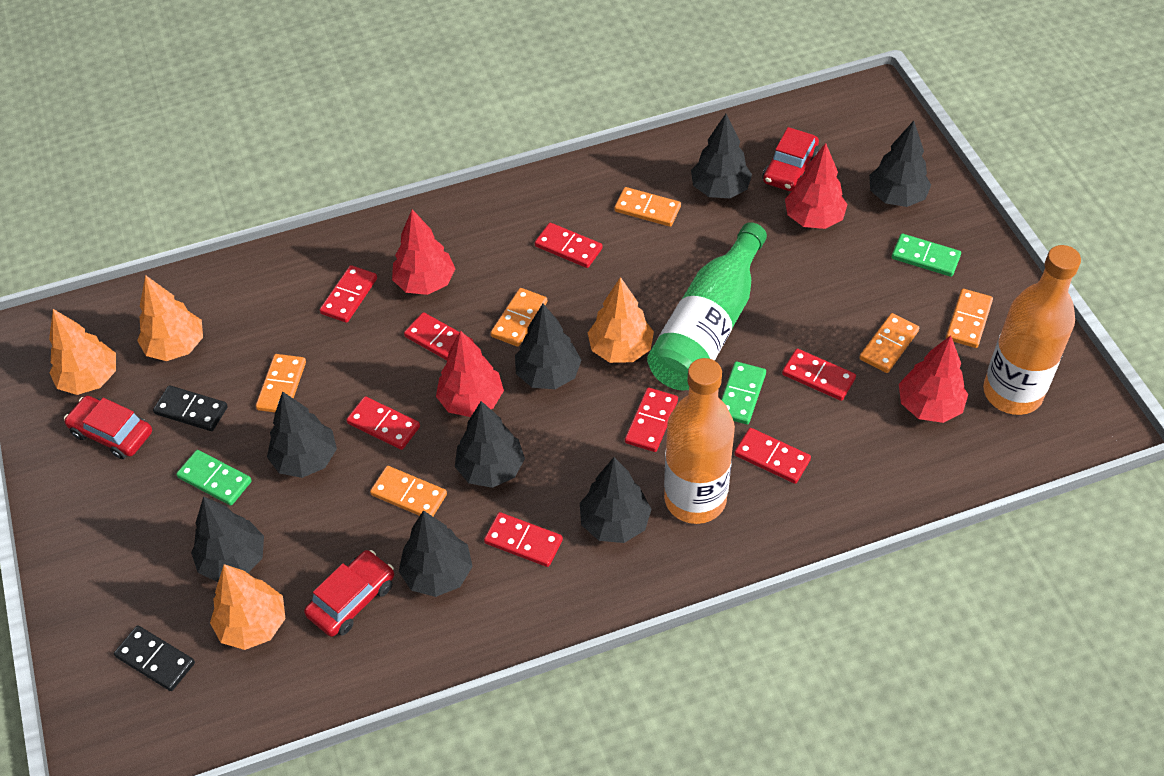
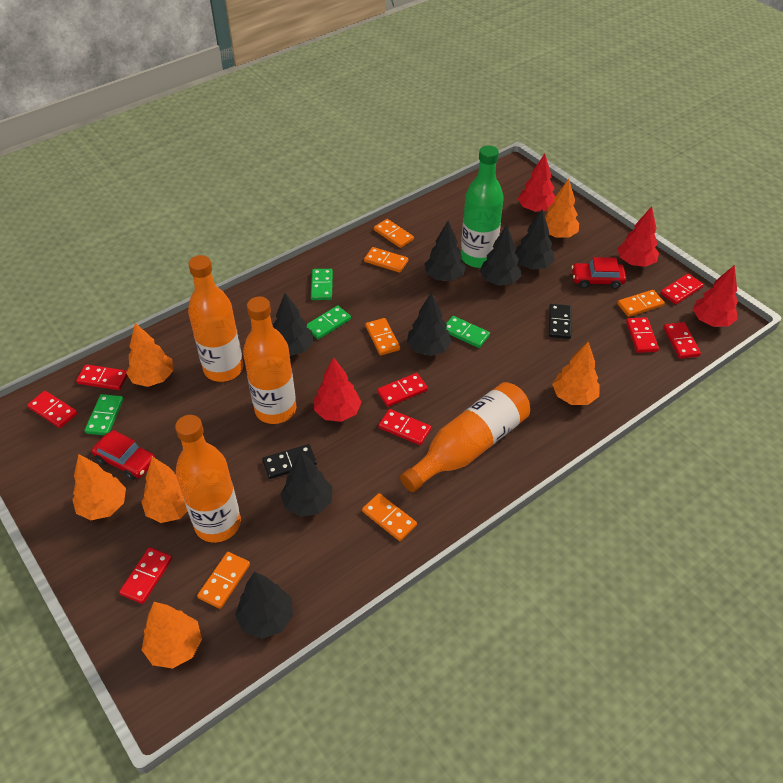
black tree: [191,496,264,582] [267,391,337,478] [399,510,473,597] [455,401,525,488] [515,304,581,389] [580,457,651,543] [691,114,752,198] [869,121,931,207] = 8 -> [235,572,293,639] [273,293,313,356] [280,451,332,517] [407,293,452,356] [425,221,466,281] [480,225,522,286] [515,210,555,270] = 7
green domino: [176,450,252,506] [721,362,766,425] [892,234,961,277] = 3 -> [85,394,123,435] [307,305,351,339] [311,269,333,300] [446,316,490,348] = 4
orange bottle: [664,358,735,524] [983,245,1081,415] = 2 -> [175,415,241,543] [188,255,243,382] [243,296,296,424] [400,382,530,492] = 4
orange tree: [49,309,116,395] [137,275,203,361] [210,564,285,650] [588,277,654,363] = 4 -> [72,454,126,520] [126,323,173,387] [141,457,188,523] [142,602,202,669] [545,179,579,238] [552,342,600,405] = 6
red car: [64,396,152,459] [304,550,394,637] [763,127,819,191] = 3 -> [92,430,155,480] [571,257,626,289] = 2

